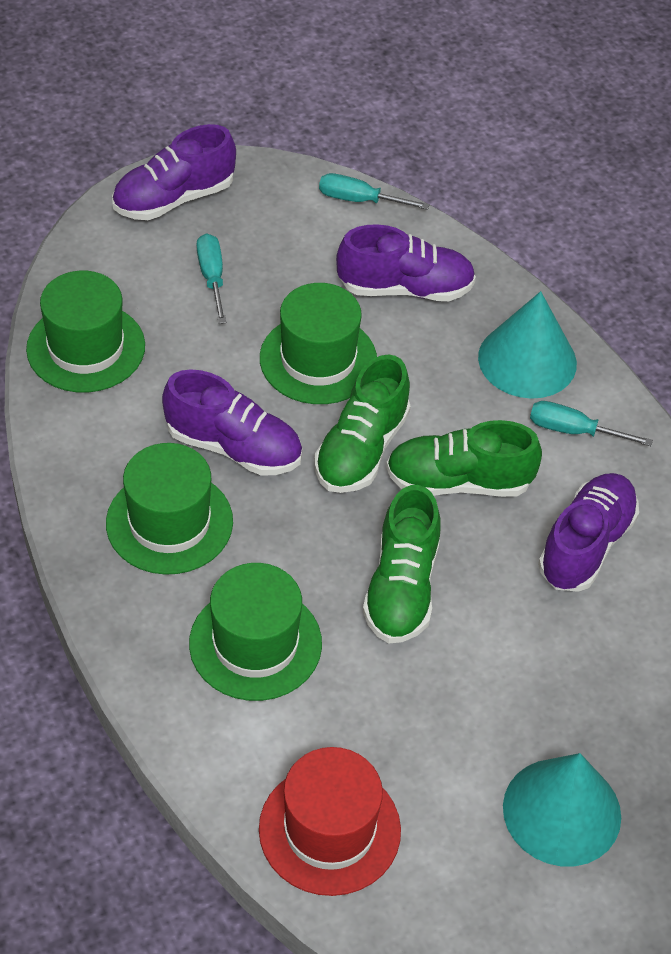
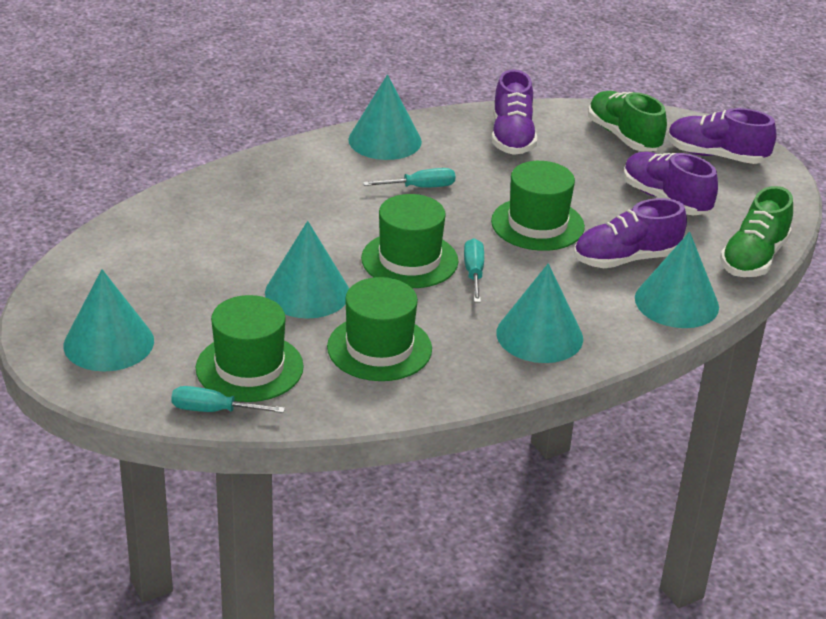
green shoe: [314,354,411,493] [363,485,441,643] [386,420,542,497] = 3 -> [588,91,667,151] [720,186,793,277] = 2
red hat: [259,747,401,896] = 1 -> none = 0
turquoise cone: [478,291,577,399] [503,753,621,866] = 2 -> [63,269,154,371] [265,221,349,319] [348,74,422,160] [496,263,583,363] [635,232,719,328] = 5

